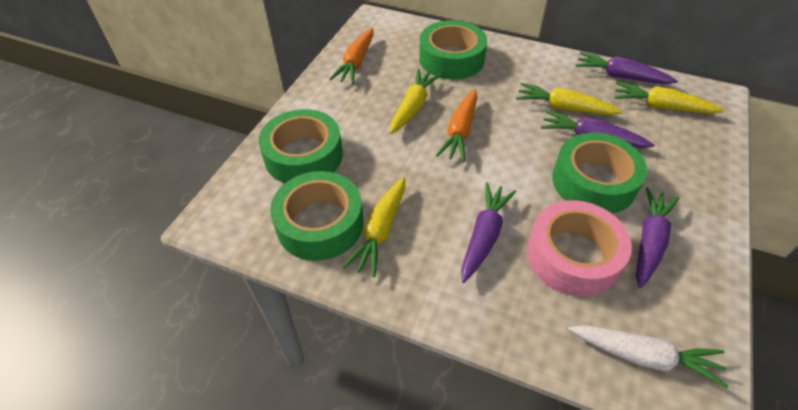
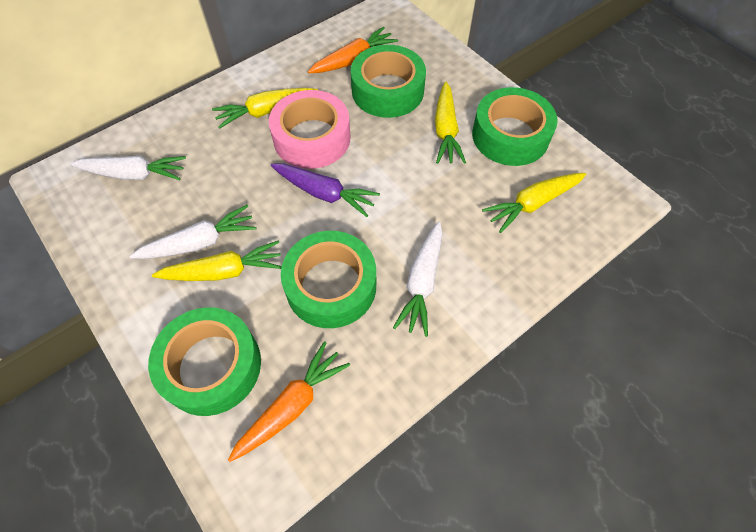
purple carrot: [461,182,516,283] [541,110,654,148] [576,52,678,84] [636,187,679,288] = 4 -> [271,163,380,217] = 1
white carrot: [568,325,728,388] = 1 -> [70,156,186,180] [129,205,256,259] [393,222,442,337] = 3

